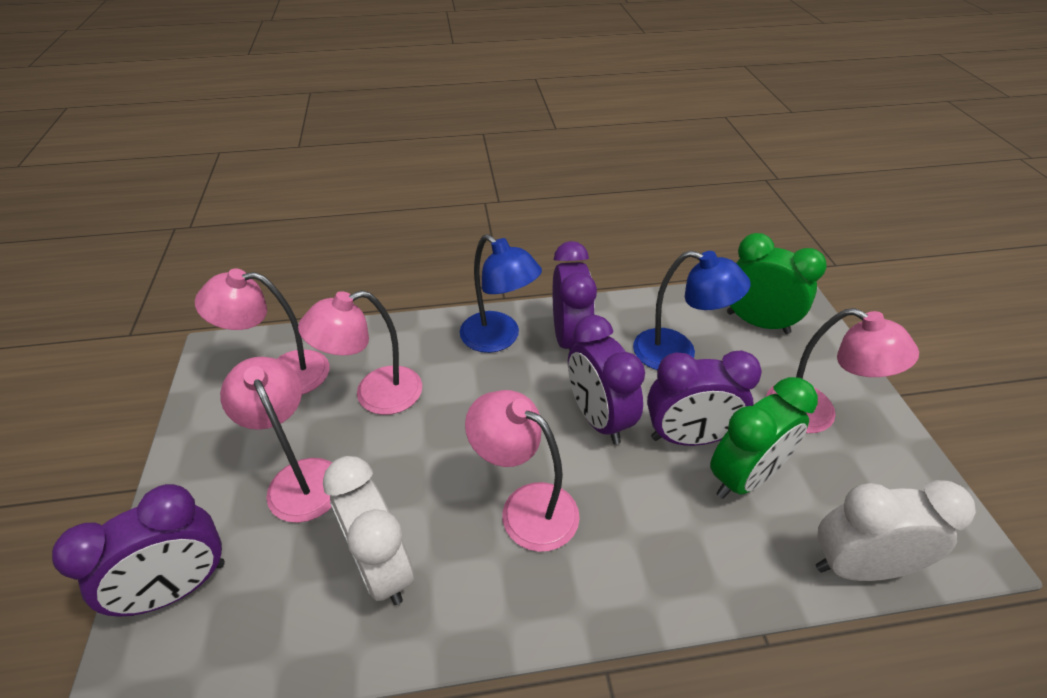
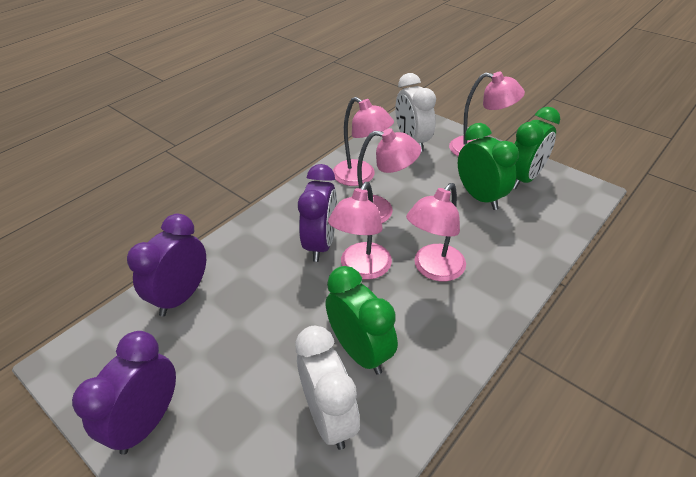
blue lamp: [460,234,542,353] [633,251,751,370] = 2 -> none = 0
green clock: [710,377,818,499] [727,233,827,334] = 2 -> [326,266,398,375] [458,123,519,210] [513,107,560,189] = 3
purple clock: [52,484,225,617] [553,241,597,350] [568,315,645,445] [647,350,762,446] = 4 -> [72,331,176,455] [127,214,206,317] [298,164,337,262] = 3

